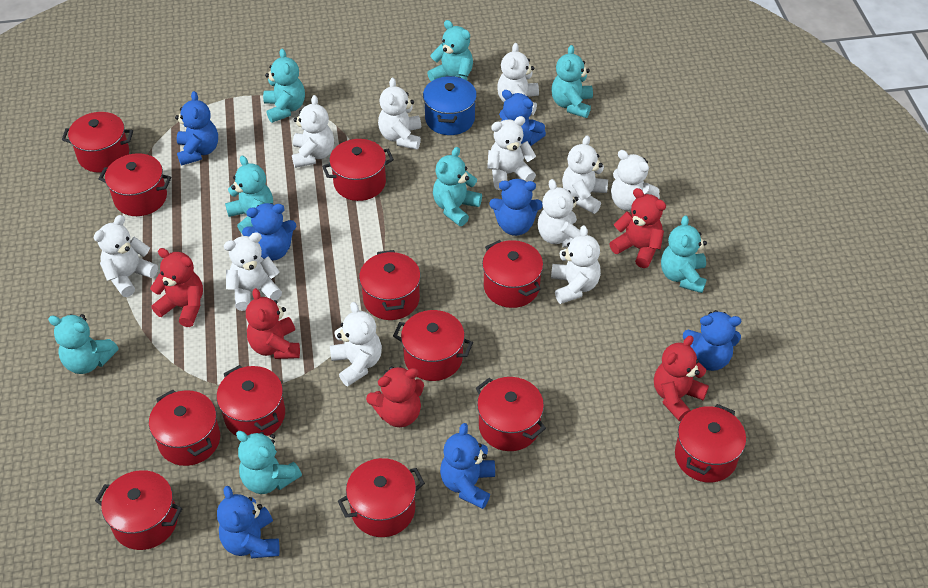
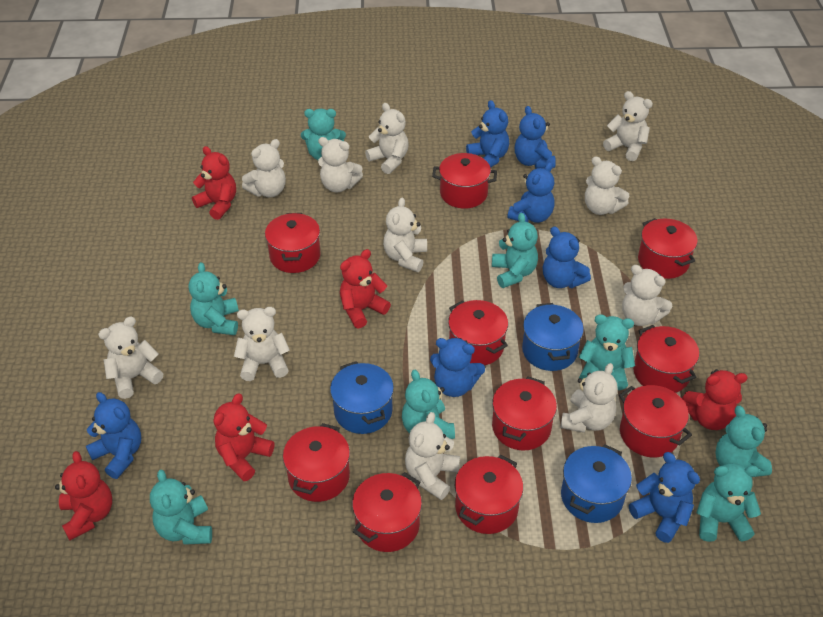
blue pot: [423,76,477,135] = 1 -> [330,361,394,434] [522,303,584,371] [561,444,632,523] = 3
red pot: [62,112,133,173] [95,470,182,550] [99,153,171,216] [149,390,220,466] [217,365,285,436] [322,139,394,201] [338,458,425,537] [359,250,421,320] [393,310,473,381] [476,377,546,451] [482,240,543,308] [675,404,746,483] = 12 -> [265,213,321,273] [283,423,350,502] [352,472,422,552] [432,153,497,209] [448,300,508,366] [455,454,523,534] [492,377,557,451] [619,385,692,457] [633,325,699,393] [638,218,698,279] = 10

